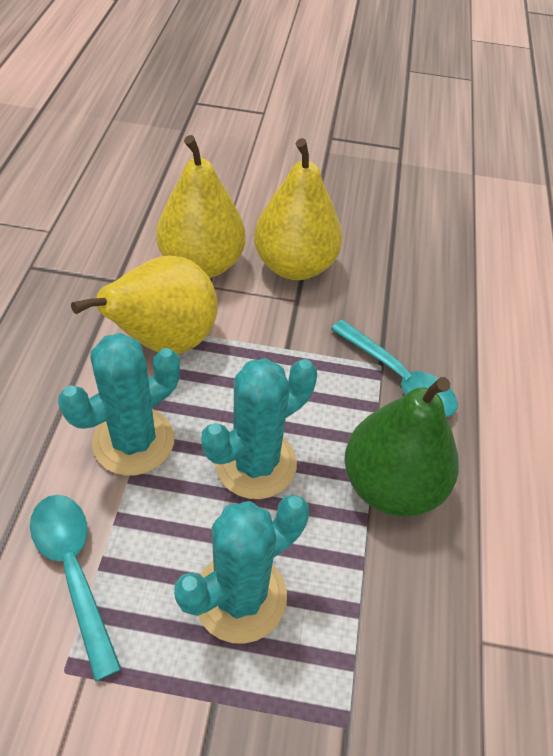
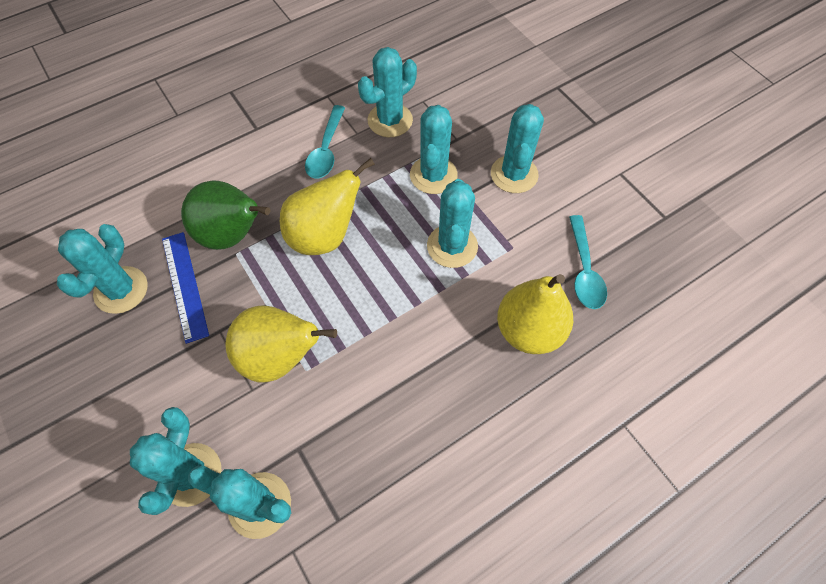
blue ruler: none = 0 -> [162,232,209,344] = 1
turquoise cactus: [58,333,180,476] [174,495,309,644] [201,358,317,499] = 3 -> [57,224,148,314] [130,407,222,515] [188,466,291,539] [358,47,417,137] [410,105,458,194] [427,179,478,268] [491,104,544,193] = 7

